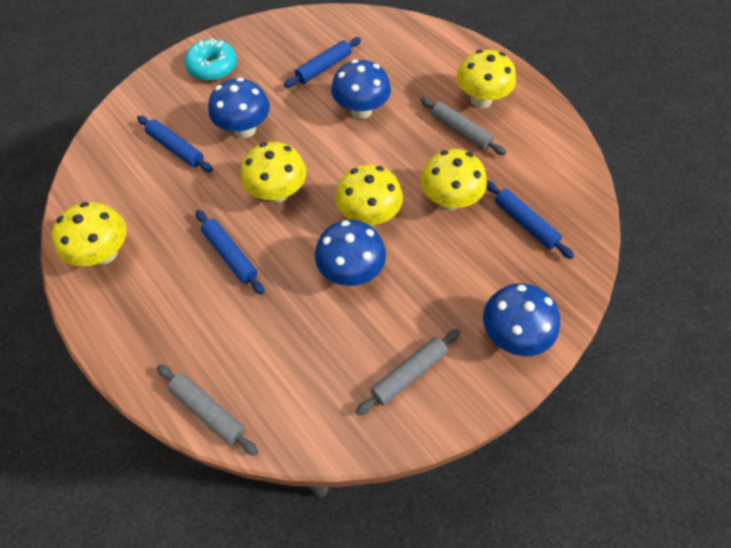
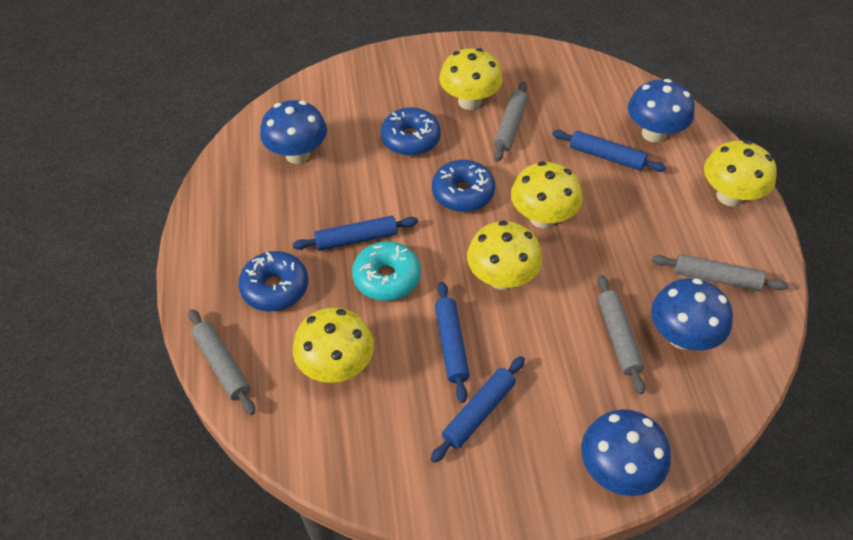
blue donut: none = 0 -> [238,251,308,312] [381,107,441,156] [432,160,495,212] = 3
grey rolling pin: [157,364,258,456] [356,329,460,415] [420,97,506,155] = 3 -> [189,309,255,415] [494,82,528,162] [597,275,645,394] [652,254,788,291] = 4

